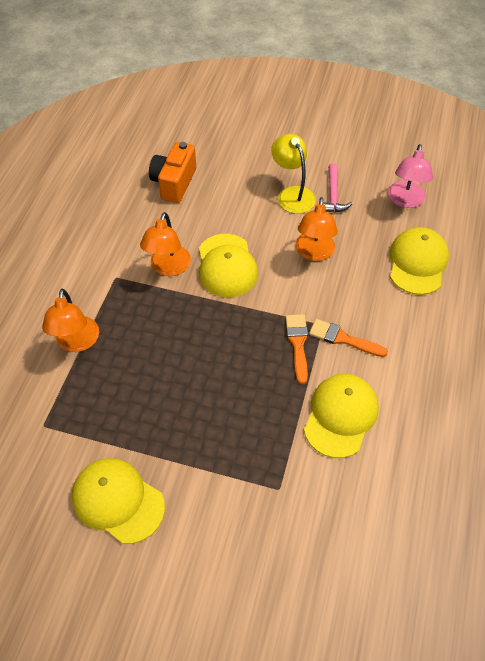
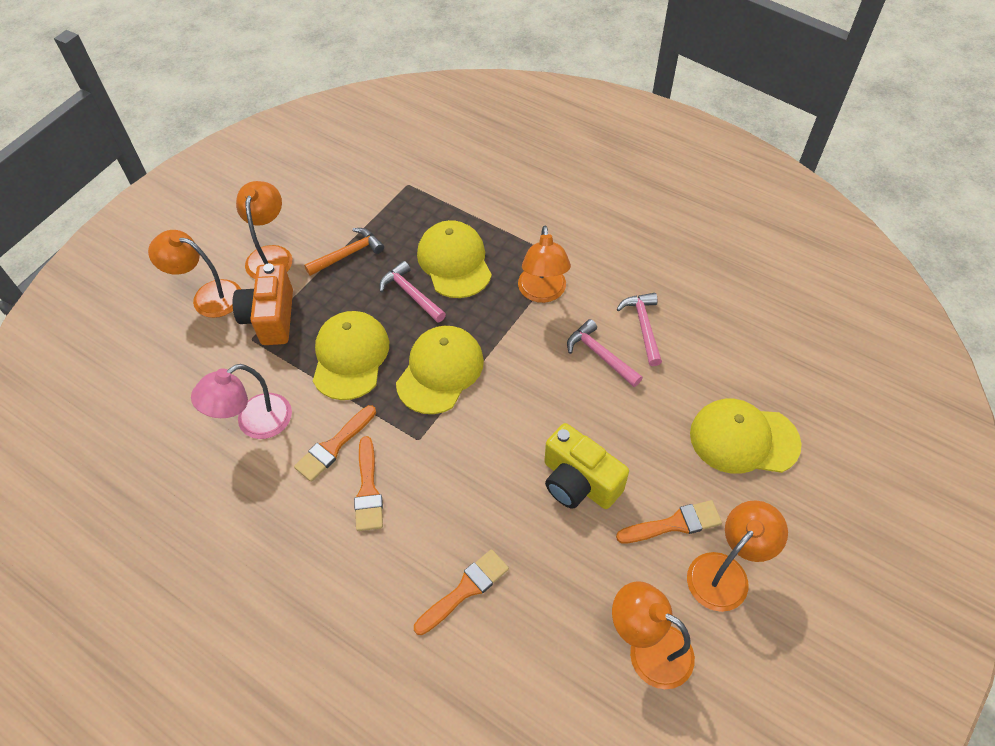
orange brush: [286,314,308,384] [309,319,388,357] = 2 -> [294,405,376,482] [354,436,383,531] [414,549,509,635] [616,500,722,543] = 4
orange hammer: none = 0 -> [304,228,384,276] = 1
orange lamp: [42,289,99,352] [140,212,191,276] [296,197,338,261] = 3 -> [148,230,241,318] [236,181,292,279] [518,226,571,303] [612,581,695,689] [687,500,788,612] = 5
pink hammer: [323,163,353,212] = 1 -> [379,261,446,323] [567,319,643,387] [617,293,662,366] = 3
yellow camera: none = 0 -> [544,423,629,509] = 1
yellow lamp: [271,134,316,214] = 1 -> none = 0

